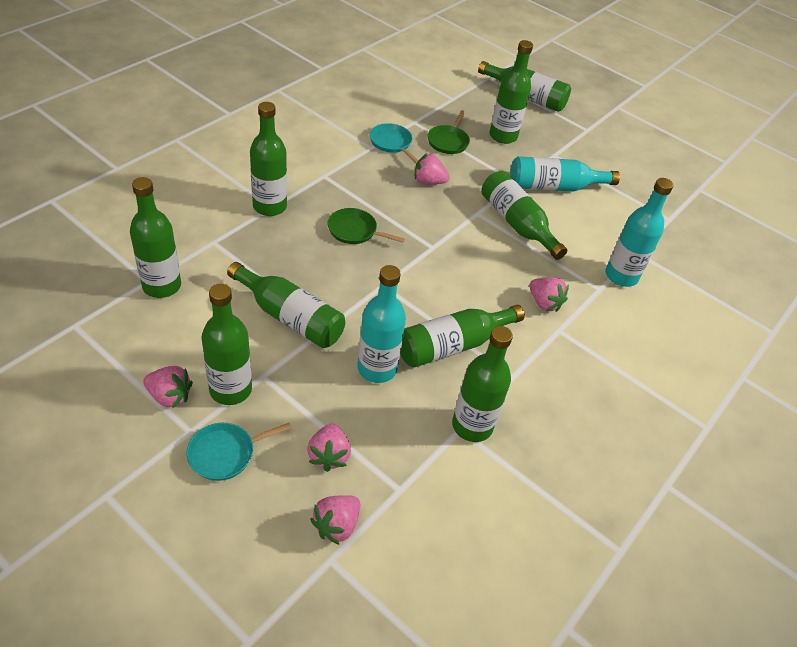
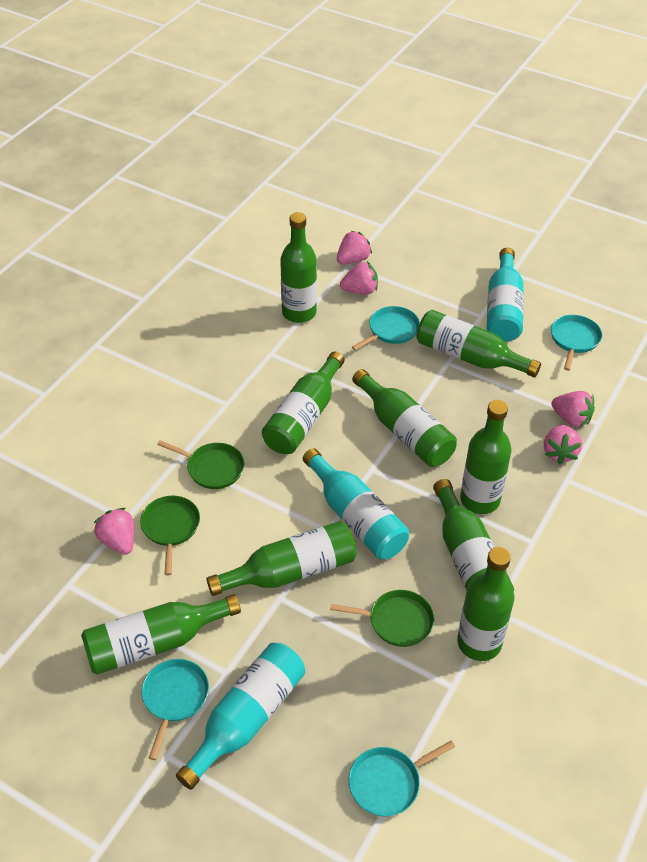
green pan: [327,208,405,244] [427,110,470,154] = 2 -> [140,496,200,575] [157,440,244,489] [330,590,434,647] = 3
turquoise pan: [187,423,291,481] [369,123,419,164] = 2 -> [142,659,209,760] [348,740,455,817] [352,306,420,350] [551,315,602,371] = 4

